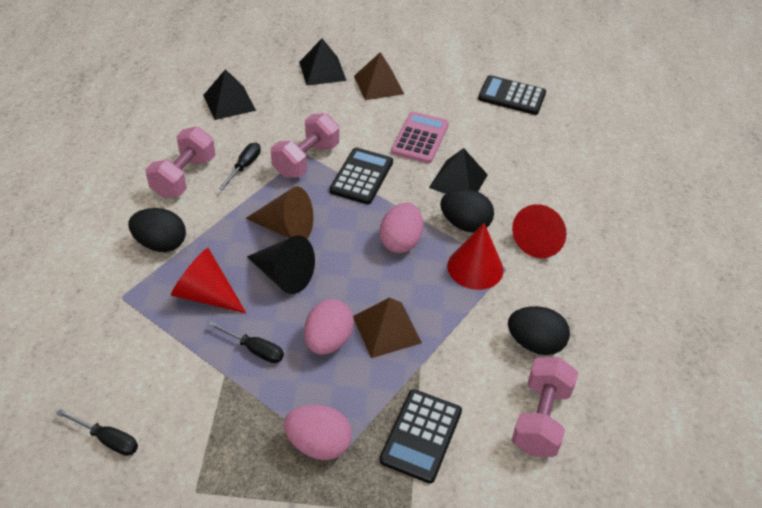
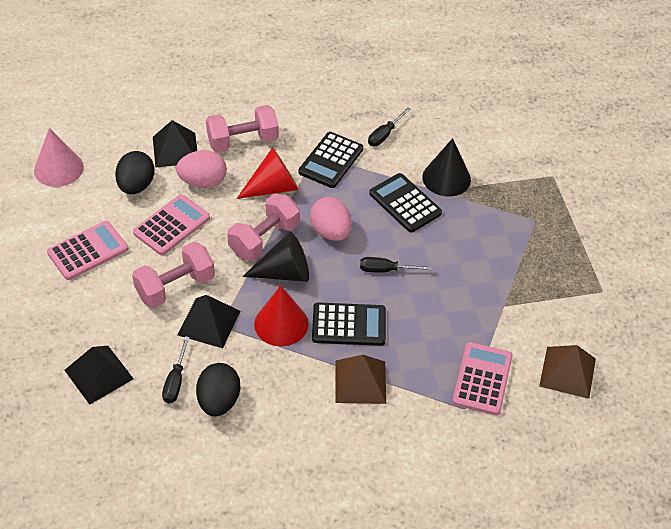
black cone: [247,236,315,294] = 1 -> [243,232,309,282] [422,138,471,197] = 2
black egg: [128,208,186,252] [440,189,494,233] [508,306,570,355] = 3 -> [115,151,155,194] [196,363,240,417] = 2
brown cone: [245,186,313,239] = 1 -> none = 0
pink calculator: [391,112,449,163] = 1 -> [47,221,128,280] [133,194,210,255] [452,342,513,415] = 3
pink cone: none = 0 -> [34,128,84,187] = 1
pink egg: [284,405,352,460] [304,299,354,354] [379,203,423,253] = 3 -> [176,150,227,188] [310,197,352,241] = 2
red cone: [171,248,246,313] [447,223,503,290] [512,204,567,258] = 3 -> [236,147,299,199] [254,285,309,346] = 2

